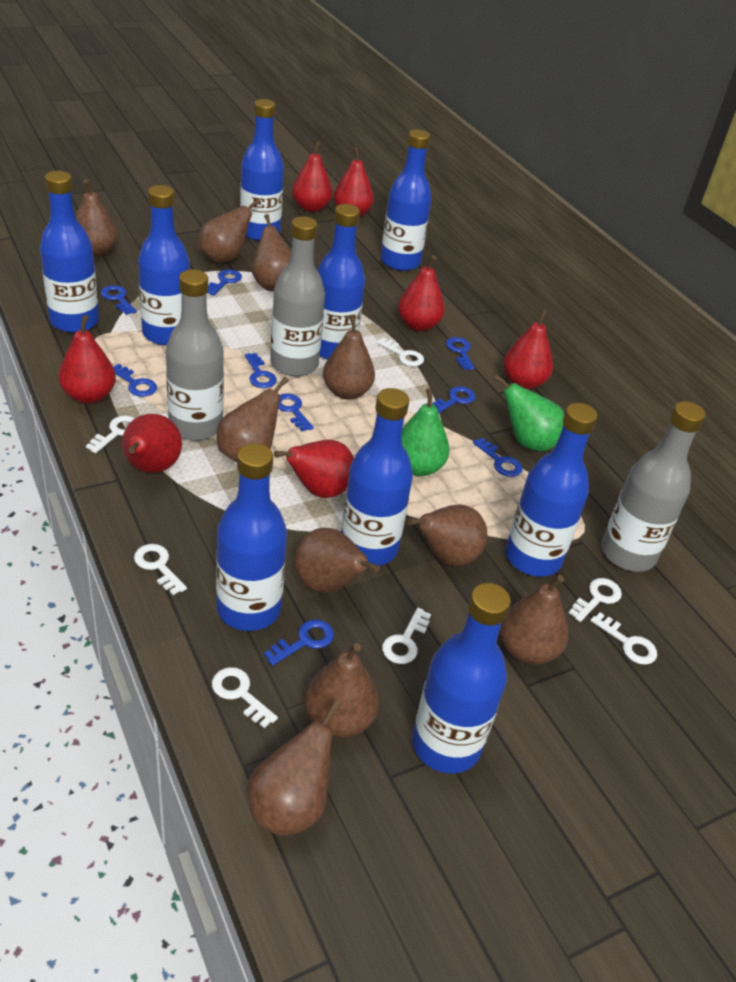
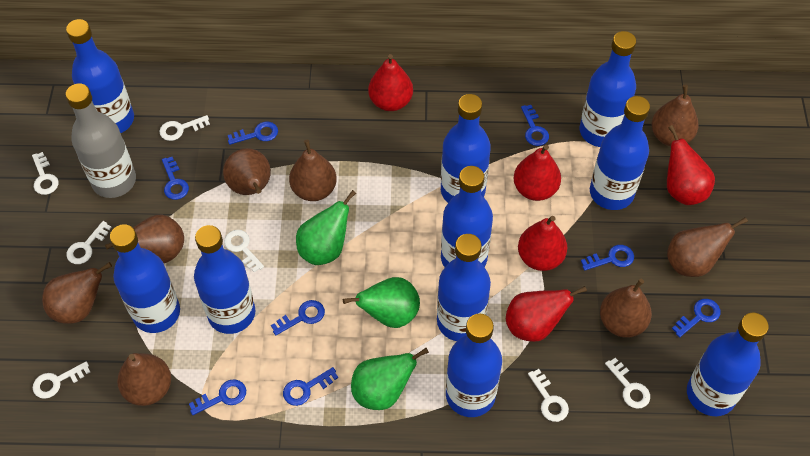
blue bottle: [40,171,99,333] [138,185,190,346] [216,443,287,631] [240,99,284,241] [317,204,365,359] [341,388,413,566] [380,129,432,271] [412,583,511,774] [505,403,598,577] = 9 -> [66,19,134,133] [110,224,180,333] [194,225,255,334] [437,234,491,341] [441,94,491,203] [441,166,493,267] [446,314,502,417] [580,31,636,147] [590,96,650,210] [687,313,769,416] = 10
blue key: [100,285,137,315] [113,364,157,397] [207,269,242,296] [245,353,277,388] [264,619,334,666] [278,393,314,431] [433,386,475,413] [446,337,475,370] [473,438,523,477] = 9 -> [162,157,189,200] [189,379,246,415] [228,122,278,145] [271,300,325,335] [283,367,338,406] [521,105,549,146] [581,245,634,271] [672,299,721,337] = 8
brown pear: [75,179,118,257] [199,199,261,263] [217,377,289,463] [247,700,341,837] [252,214,291,292] [294,528,380,593] [305,643,379,738] [323,315,375,400] [407,504,487,566] [500,575,568,665] = 10 -> [42,262,112,324] [105,214,184,263] [117,353,171,406] [223,148,271,195] [289,140,337,201] [600,279,652,338] [651,84,699,146] [667,217,748,277] = 8
green pear: [402,389,450,476] [493,375,564,451] = 2 -> [296,190,356,265] [343,277,420,328] [351,348,429,410] = 3
grey bottle: [166,269,224,441] [270,216,325,376] [601,401,706,572] = 3 -> [66,83,136,198] = 1
red pear: [59,315,116,404] [122,414,182,473] [274,440,354,498] [292,141,332,212] [334,147,374,217] [398,255,445,331] [503,309,553,389] = 7 -> [368,54,413,111] [506,286,587,342] [513,145,561,201] [518,216,567,271] [667,125,715,205] = 5

